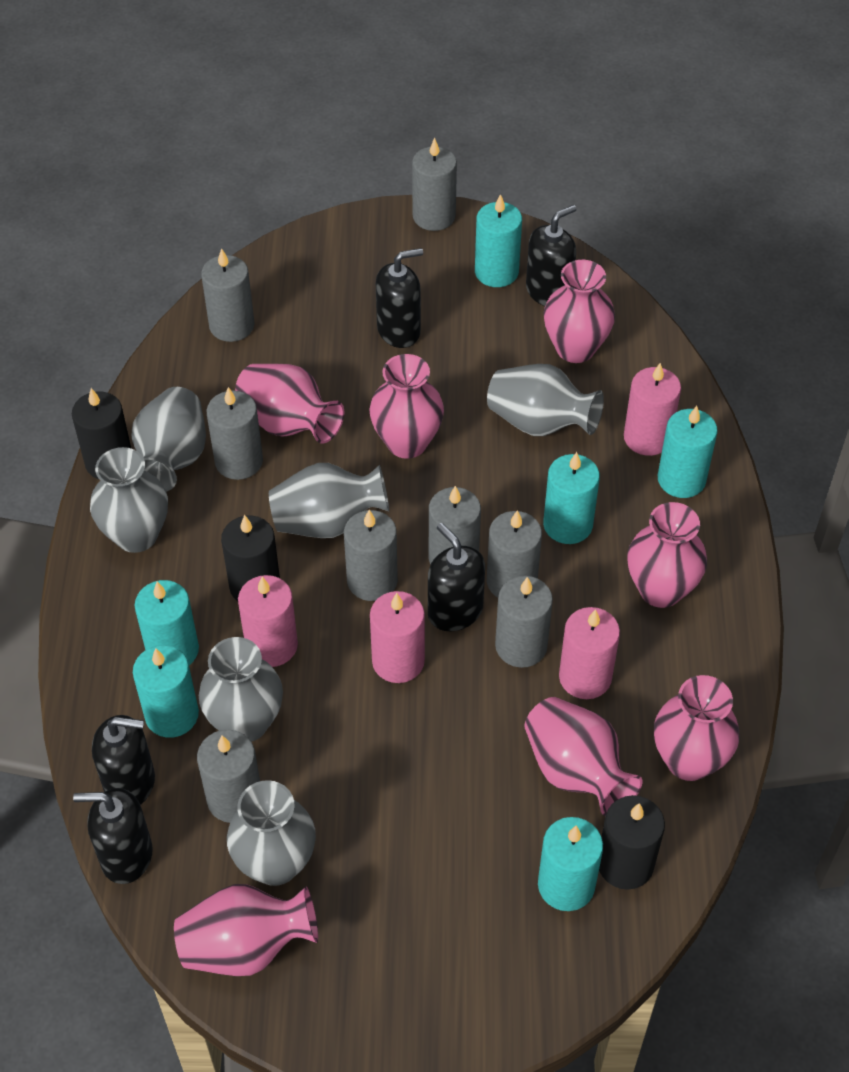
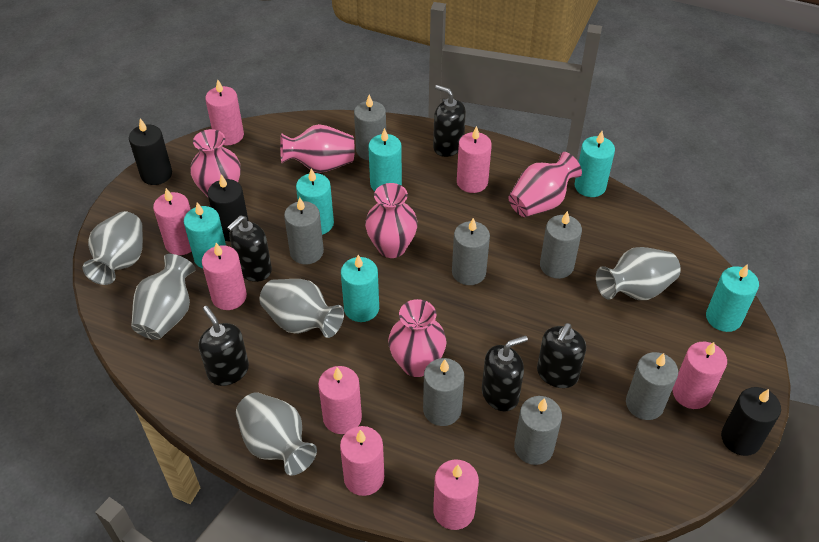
grey candle: [197,730,260,823] [201,248,255,342] [206,387,263,480] [344,510,398,601] [412,138,457,231] [429,486,481,565] [487,510,542,598] [495,576,553,668] = 8 -> [284,197,324,264] [354,95,386,160] [423,358,464,426] [452,218,490,285] [514,396,562,465] [540,211,582,279] [626,352,678,420] = 7
grey vase: [90,447,168,553] [131,387,206,492] [199,637,283,742] [227,780,316,886] [269,463,389,538] [487,364,604,436] = 6 -> [83,211,143,285] [131,254,196,340] [236,392,317,476] [259,279,344,338] [596,247,681,300] = 5
pink candle: [238,575,298,667] [370,591,425,683] [559,607,620,699] [624,363,681,456] = 4 -> [153,188,192,255] [202,243,247,310] [205,79,244,145] [318,366,362,434] [340,426,384,496] [433,460,479,530] [457,126,492,193] [672,342,727,409] = 8
pink vase: [174,884,318,976] [235,364,344,444] [369,354,444,459] [524,697,642,816] [544,260,615,363] [627,502,707,608] [654,675,739,781] = 7 -> [190,129,241,197] [280,124,355,173] [365,183,418,258] [388,299,447,377] [508,152,582,217] = 5

